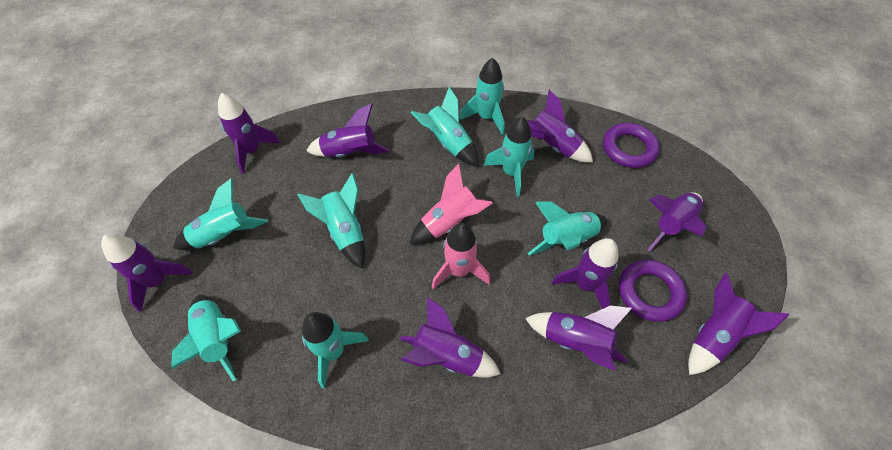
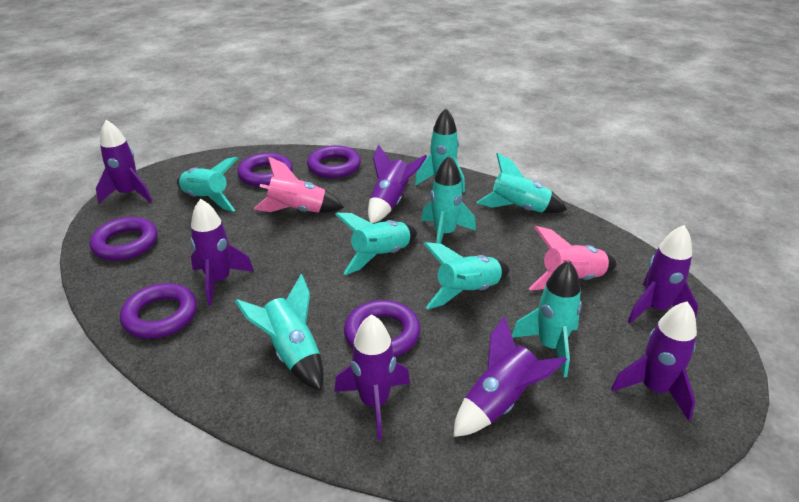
purple ring: [603,123,660,168] [619,259,687,322] = 2 -> [90,217,158,261] [120,283,197,339] [237,153,293,187] [307,145,361,178] [344,300,420,357] = 5
purple rocket: [101,234,193,312] [218,93,280,174] [307,103,390,157] [400,297,501,378] [525,306,632,370] [527,89,593,163] [552,238,618,309] [647,192,706,252] [688,273,789,375] = 9 -> [96,120,152,203] [190,199,254,305] [334,314,410,440] [368,144,427,223] [453,316,567,437] [611,301,697,421] [628,225,698,323] = 7

